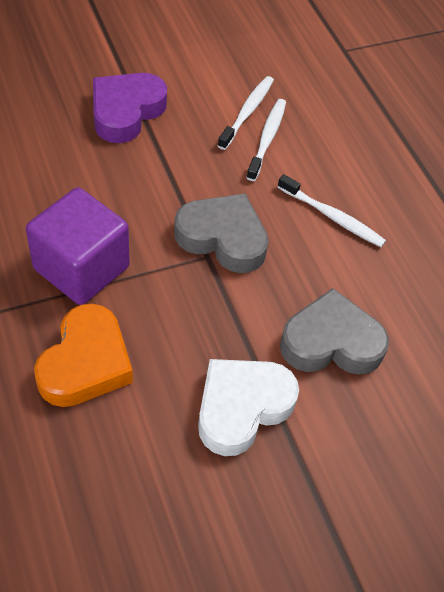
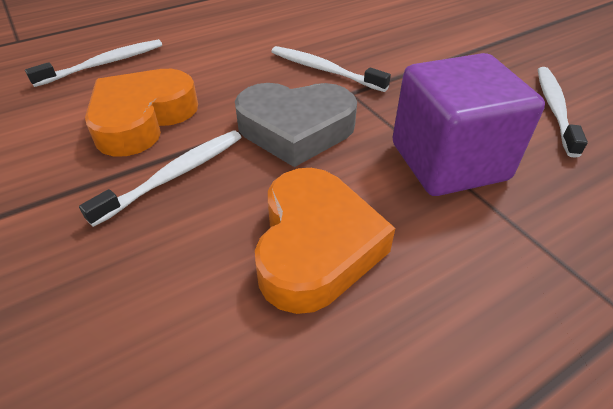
grey heart: [174,193,269,273] [280,288,389,375] = 2 -> [235,83,357,167] = 1
orange heart: [34,304,133,407] = 1 -> [85,69,198,157] [255,168,395,314] = 2
purple heart: [93,73,167,143] = 1 -> none = 0
white heart: [198,359,299,456] = 1 -> none = 0
white toothbrush: [217,76,274,150] [246,99,286,181] [278,174,386,247] = 3 -> [25,39,162,87] [79,130,241,227] [271,46,391,92] [537,67,588,158] = 4

